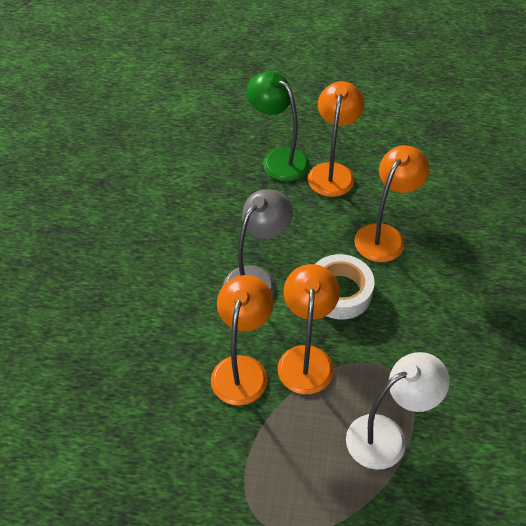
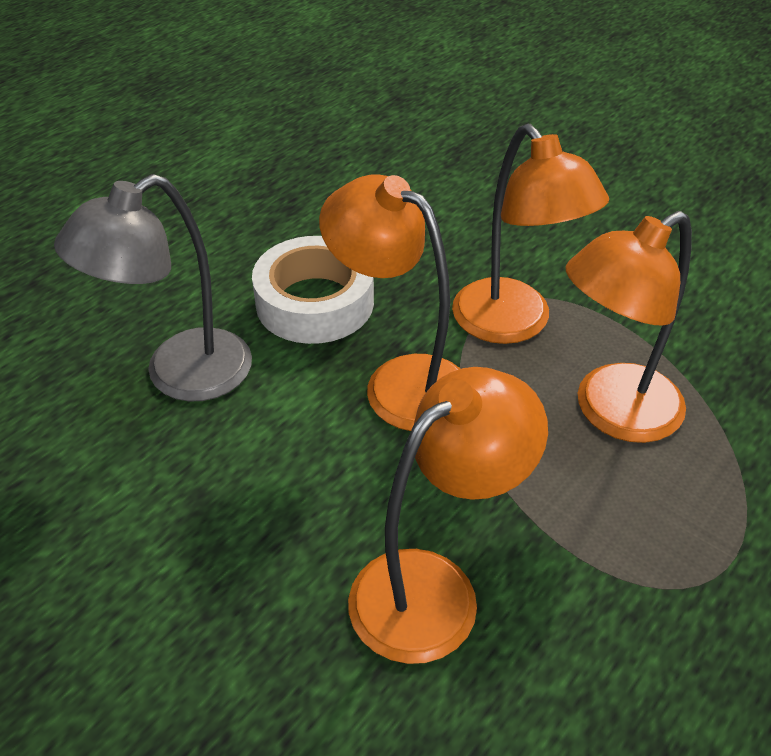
green lamp: [247,71,309,181] = 1 -> none = 0
white lamp: [346,352,450,470] = 1 -> none = 0

